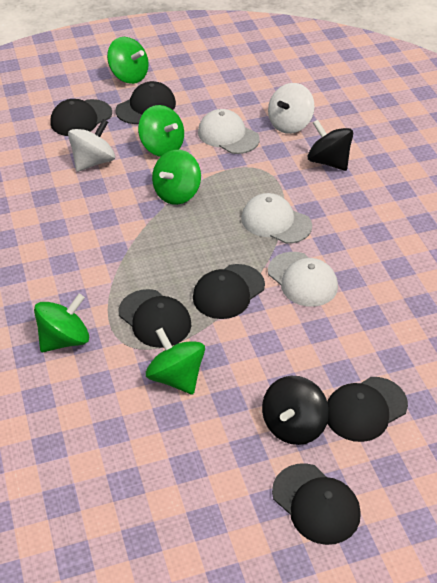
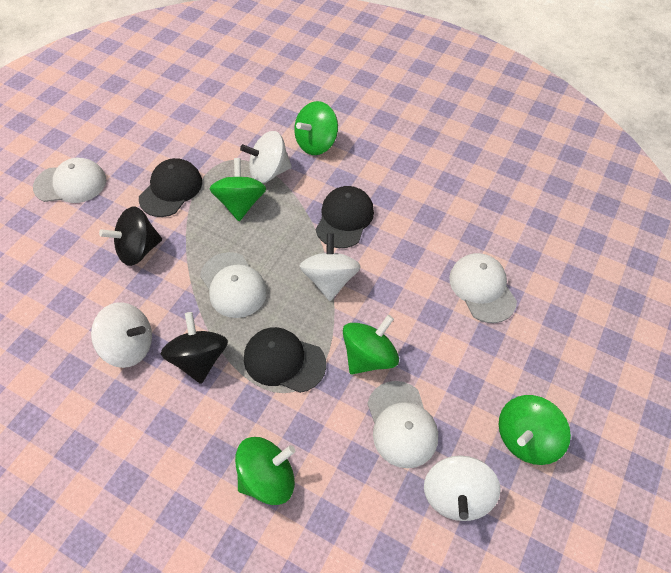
black cap: [50,99,112,136] [115,81,176,124] [118,289,191,348] [193,264,265,319] [272,463,361,545] [327,377,408,442] = 6 -> [139,158,202,217] [244,327,326,393] [316,186,374,248] = 3
white cap: [198,109,260,154] [241,193,312,244] [268,252,338,307] = 3 -> [33,158,106,203] [200,252,267,318] [367,381,438,468] [449,253,517,323] = 4
white spinning top: [68,119,115,172] [268,83,315,134] = 2 -> [91,302,152,368] [240,131,292,183] [300,234,361,301] [424,455,501,521] = 4

